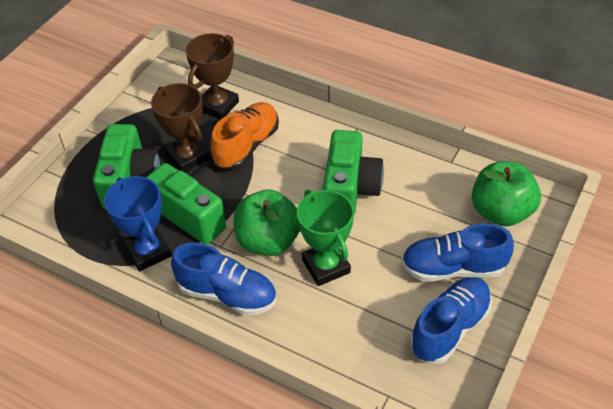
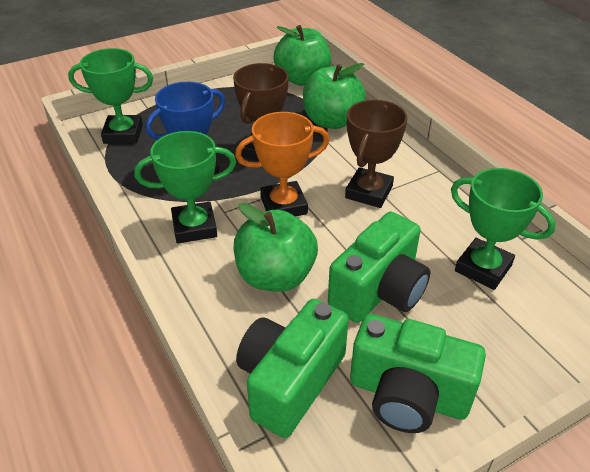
blue shoe: [171,243,277,316] [402,223,514,282] [410,277,492,364] = 3 -> none = 0
green apple: [234,190,300,256] [472,161,541,226] = 2 -> [234,203,318,292] [274,25,331,86] [303,63,366,129] = 3
green trophy: [297,190,354,286] = 1 -> [68,48,153,144] [135,131,236,244] [451,168,556,290] = 3
orange shoe: [211,102,279,169] = 1 -> none = 0
orange trophy: none = 0 -> [235,112,329,217] = 1

